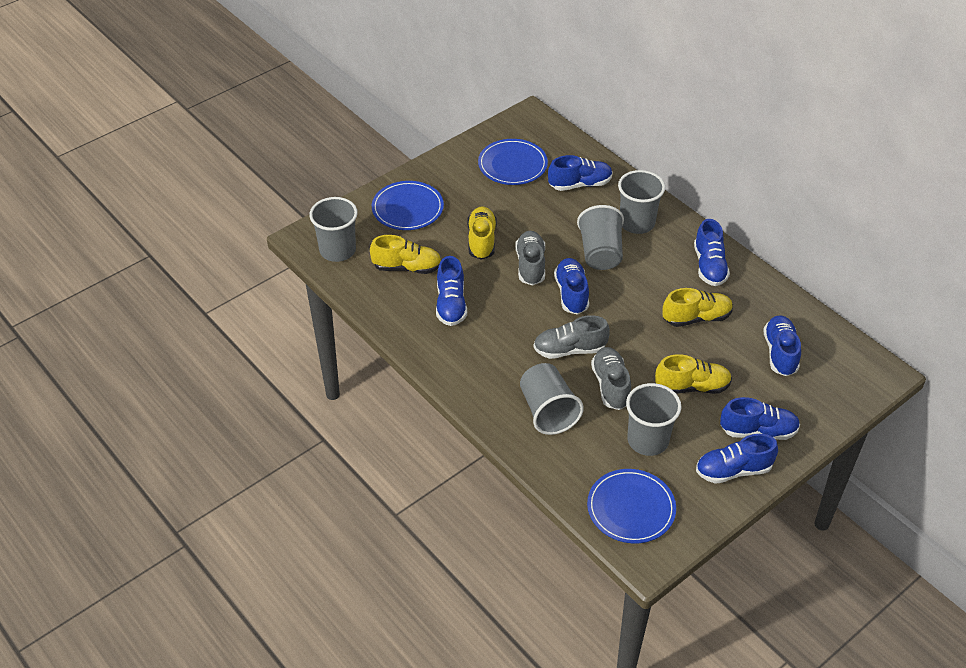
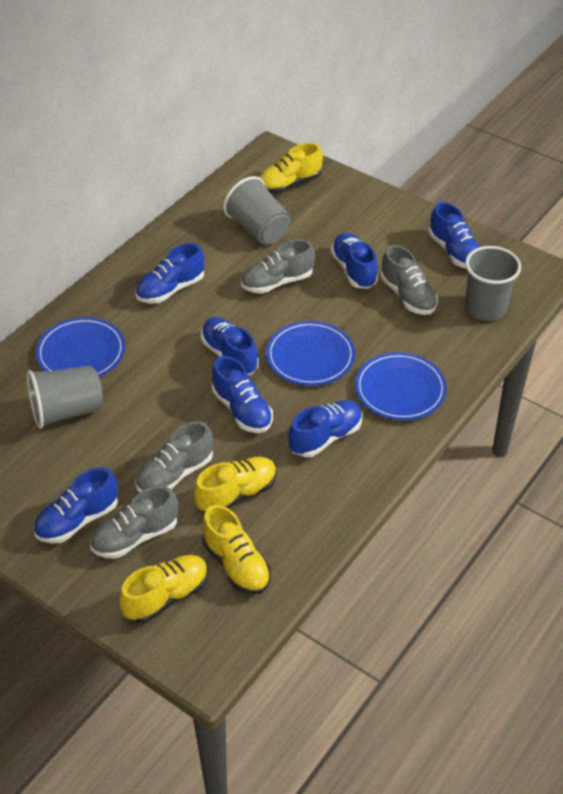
grey cup: [309,197,358,262] [520,363,584,435] [577,205,624,270] [618,170,665,234] [626,383,682,456] = 5 -> [27,365,103,429] [223,176,291,245] [465,246,521,321] = 3
grey shoe: [515,231,545,286] [534,315,610,359] [591,347,631,410] = 3 -> [90,486,178,559] [135,421,213,492] [241,239,315,294] [381,245,438,315] = 4

